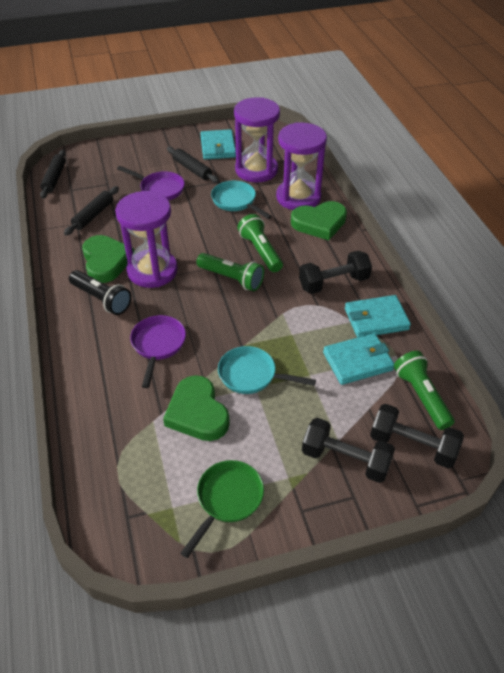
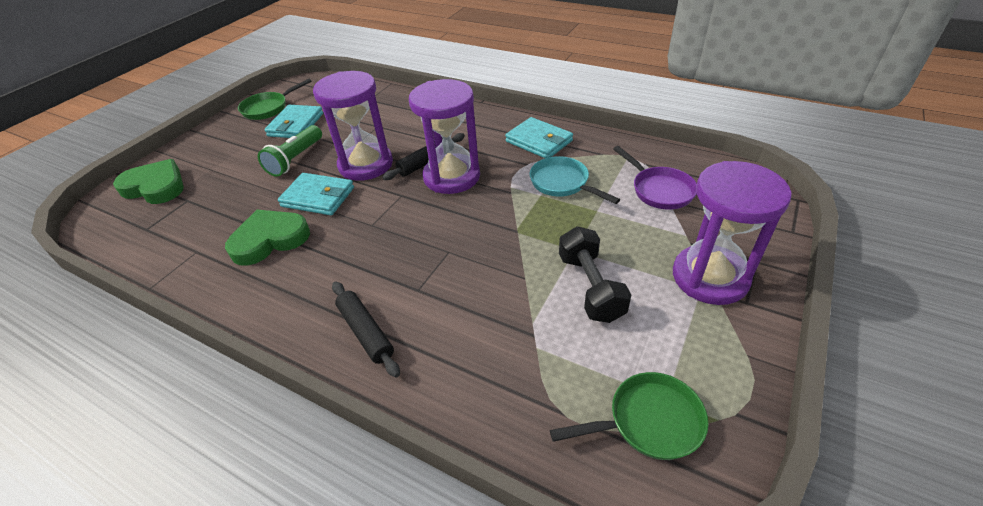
black dumbbell: [299,250,372,294] [302,418,395,483] [370,404,464,469] = 3 -> [559,226,632,323] = 1
black flashlight: [69,270,132,315] = 1 -> none = 0
black rolling pin: [40,150,66,199] [64,186,119,235] [167,147,219,183] = 3 -> [332,282,400,377] [382,133,465,180] = 2
green flashlight: [196,253,264,291] [237,214,283,272] [394,351,455,430] = 3 -> [258,125,322,177] = 1
green heart: [82,235,134,283] [163,375,230,441] [291,201,347,240] = 3 -> [113,159,184,204] [225,210,310,266] = 2
green pan: [180,460,264,558] = 1 -> [238,79,311,120] [550,372,709,460] = 2
purple pan: [117,166,185,201] [130,315,186,388] = 2 -> [613,146,697,209] = 1
turquoise pan: [211,181,272,219] [218,346,316,394] = 2 -> [530,156,620,204] = 1

